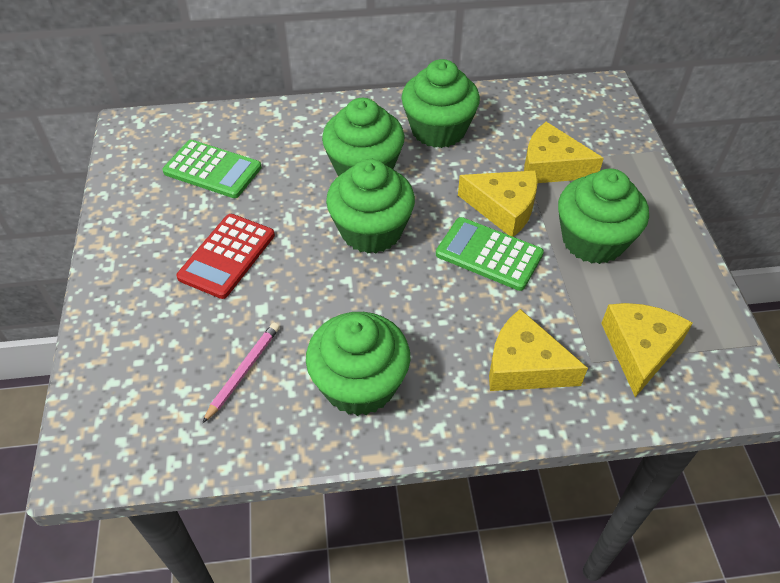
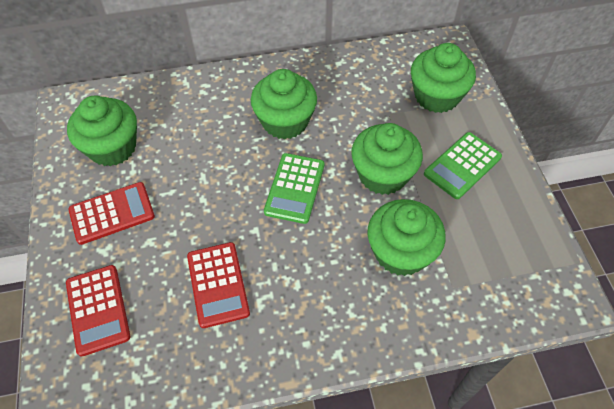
pink pencil: [202,323,279,424] = 1 -> none = 0
red calculator: [176,214,275,299] = 1 -> [66,265,131,357] [68,182,155,245] [187,242,250,328] = 3
yellow cheese: [458,171,538,237] [489,309,588,391] [524,122,604,183] [601,303,693,397] = 4 -> none = 0

